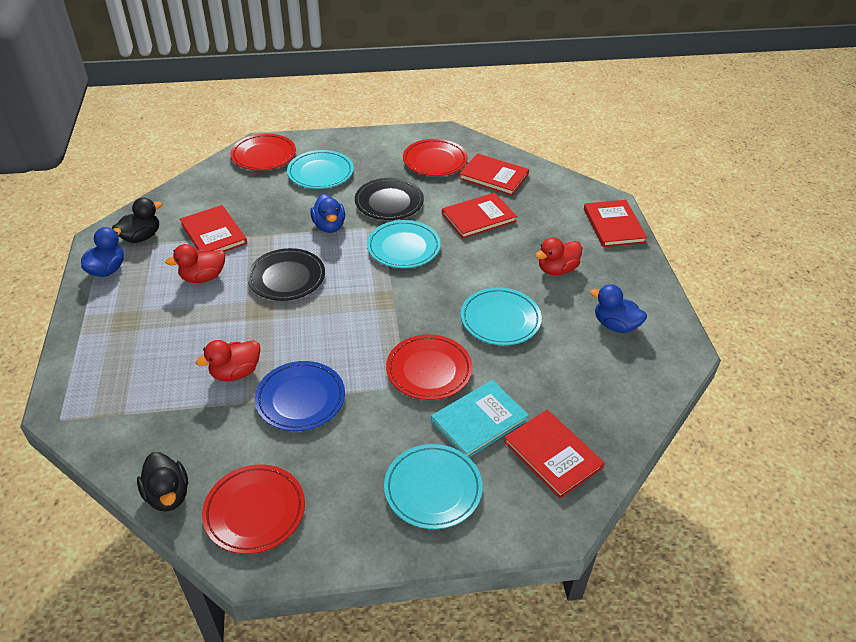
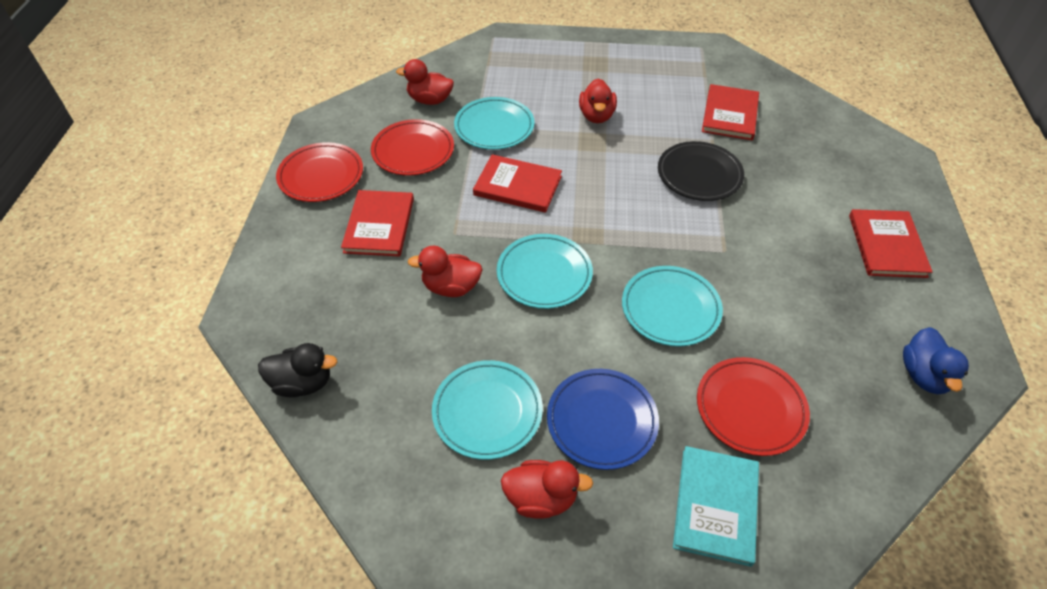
black duck: [112,198,162,243] [137,452,188,511] = 2 -> [258,343,337,397] = 1
black plate: [247,248,325,301] [355,178,424,220] = 2 -> [658,141,744,201] = 1
blue duck: [81,227,124,277] [310,194,345,233] [590,284,647,333] = 3 -> [903,327,969,394] = 1
red book: [180,205,247,252] [442,193,517,239] [459,153,529,196] [504,410,605,499] [584,200,647,247] = 5 -> [341,190,414,257] [473,154,562,213] [702,84,759,140] [849,209,932,278] = 4
red duck: [165,244,225,283] [196,340,260,381] [535,237,582,275] = 3 -> [396,59,454,105] [408,246,483,297] [501,460,593,519] [579,78,617,123] = 4
red plate: [202,464,305,554] [230,134,296,170] [386,334,472,400] [403,139,468,176] = 4 -> [276,142,363,202] [371,119,454,176] [697,357,810,456] = 3

